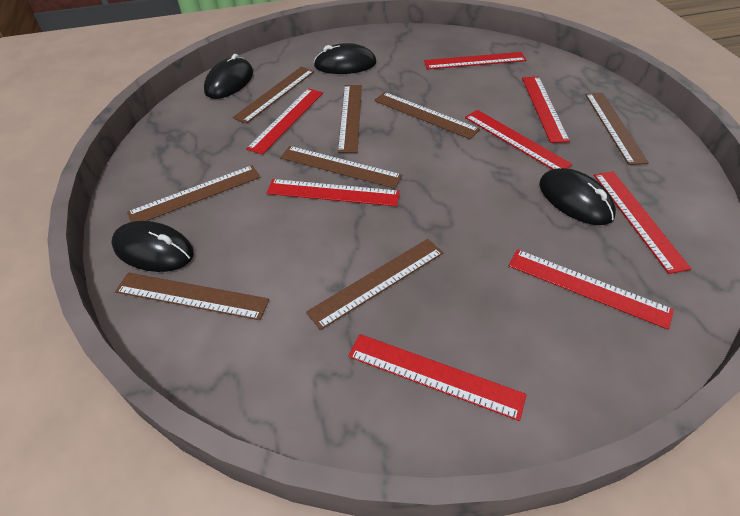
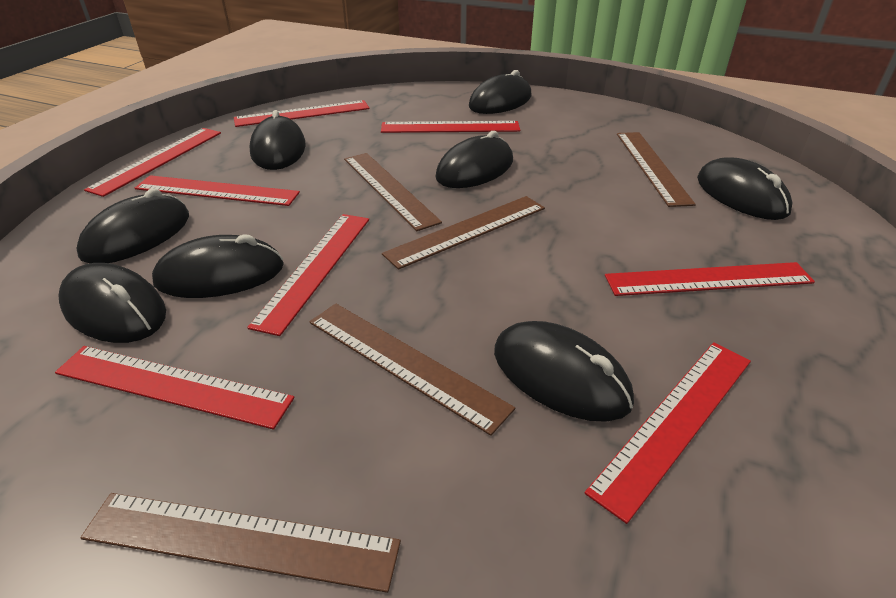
black mouse: [111,221,194,272] [204,54,253,99] [314,43,376,74] [539,168,616,225] = 4 -> [59,263,166,343] [77,188,189,263] [152,234,284,298] [250,110,306,170] [435,131,513,188] [469,70,531,114] [494,321,634,422] [697,158,793,220] = 8
brown ruler: [115,272,269,320] [127,165,260,222] [232,67,314,124] [280,146,402,189] [306,239,443,330] [338,85,362,153] [374,92,480,139] [585,93,649,165] = 8 -> [80,493,401,593] [310,304,515,436] [344,153,442,231] [382,196,545,270] [617,132,696,207] = 5

